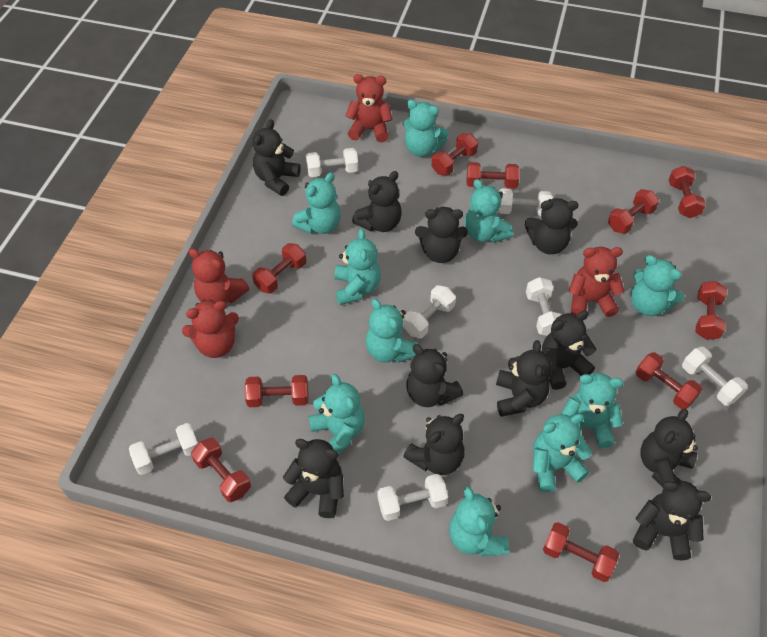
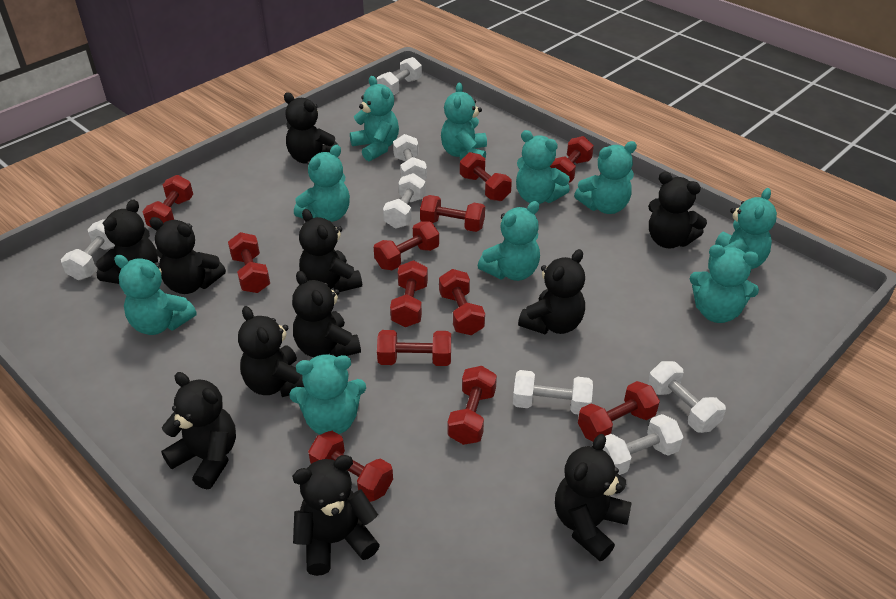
red dumbbell: [191,438,251,502] [245,375,308,407] [252,243,306,294] [432,133,478,176] [466,162,519,189] [543,522,619,582] [608,189,659,234] [636,352,702,409] [669,166,706,218] [695,281,727,340] = 10 -> [142,175,193,227] [228,232,270,293] [308,431,393,502] [374,221,439,270] [377,330,451,366] [390,260,428,327] [420,195,485,232] [439,269,485,335] [448,366,497,445] [460,152,512,201] [550,136,594,183] [578,381,660,441] = 12
red teddy bear: [182,299,239,358] [189,248,249,303] [345,74,393,143] [568,247,625,317] = 4 -> none = 0

